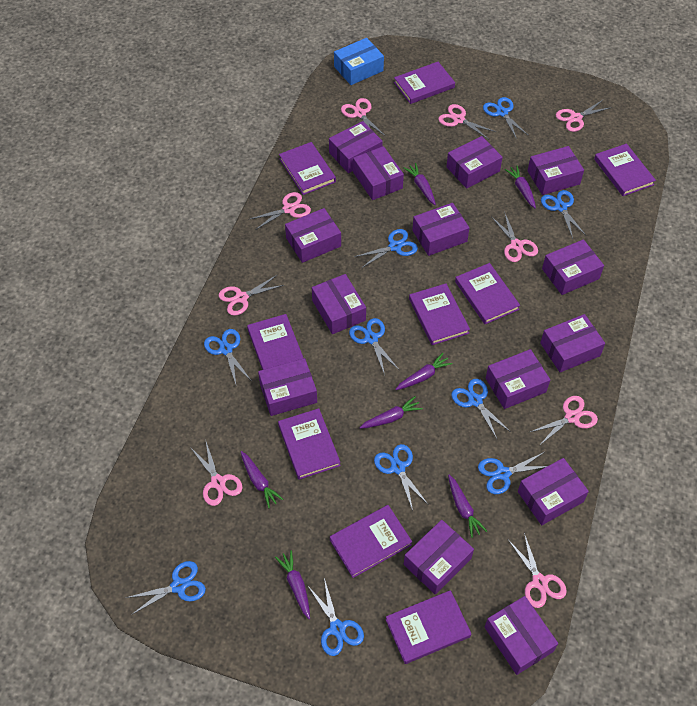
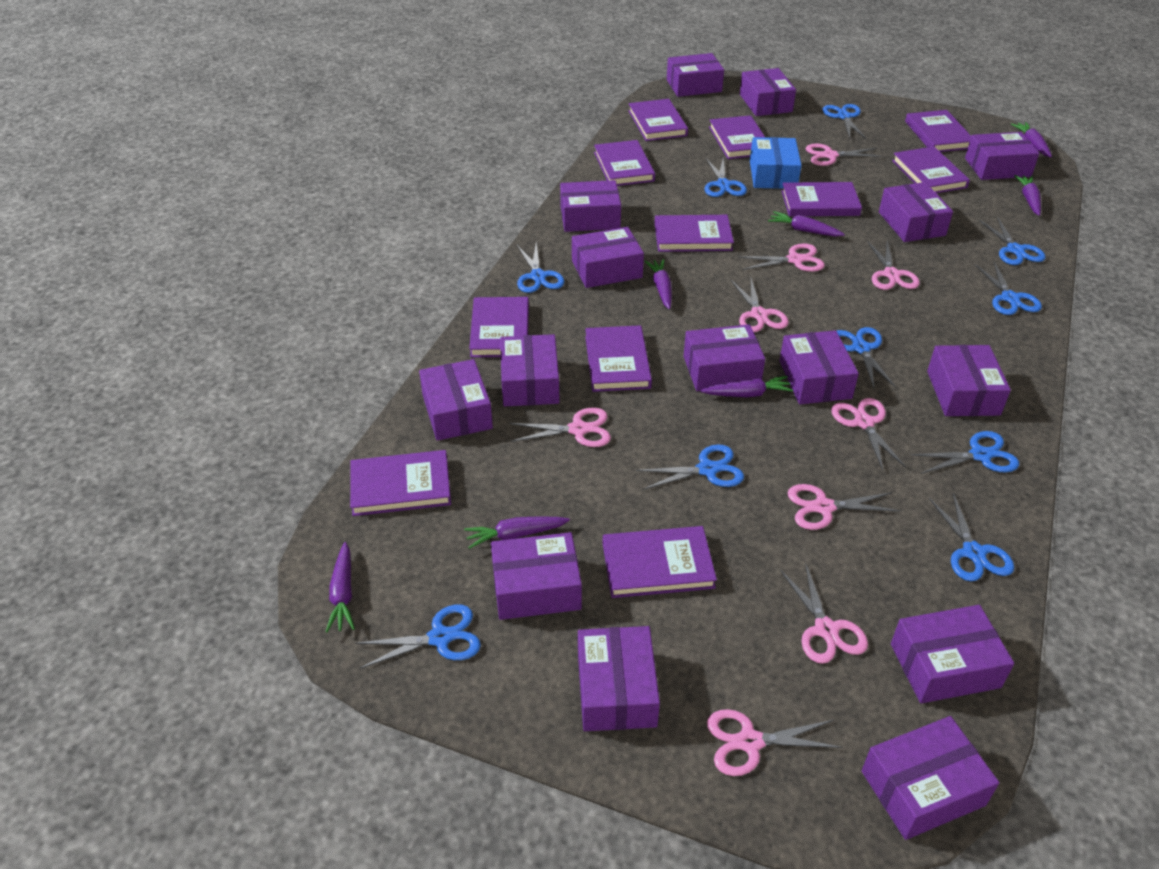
purple book: [247,314,303,370] [278,408,341,480] [279,142,336,195] [330,505,412,578] [385,590,472,664] [394,62,455,104] [409,283,470,345] [455,263,520,324] [594,144,656,196] = 9 -> [350,450,451,516] [469,297,529,358] [585,325,652,392] [594,140,655,186] [602,526,717,598] [628,99,688,141] [654,215,734,252] [709,115,765,159] [781,182,862,216] [892,146,970,193] [905,110,971,152] = 11
purple box: [258,358,317,416] [285,208,341,263] [312,274,366,334] [329,121,383,173] [353,146,404,200] [404,520,474,595] [412,203,469,256] [446,136,503,189] [485,596,558,675] [486,349,550,409] [518,458,589,525] [528,146,584,195] [540,314,605,373] [542,239,604,295] = 14 -> [419,359,493,441] [491,532,582,620] [500,334,559,406] [560,180,621,232] [572,227,644,288] [578,626,660,731] [667,53,724,97] [683,324,765,391] [740,68,796,116] [779,330,859,404] [862,716,999,840] [879,182,953,242] [891,605,1014,703] [927,345,1011,416] [965,132,1039,180] = 15

